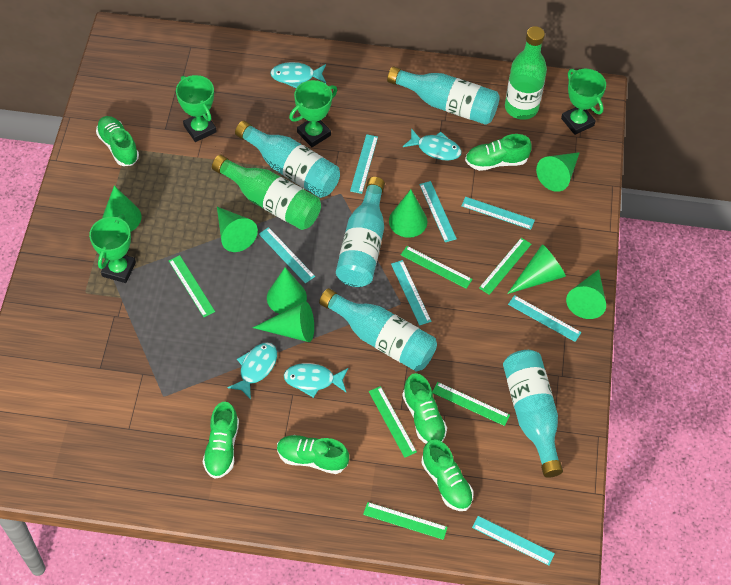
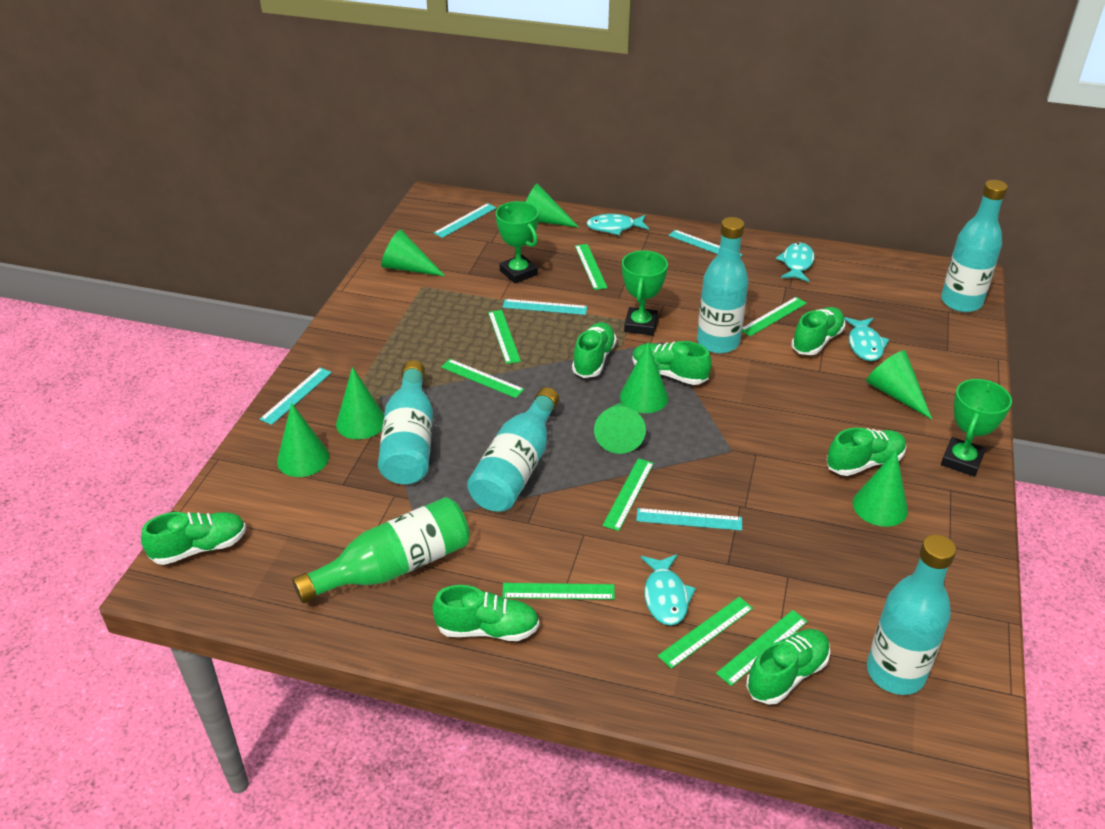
green bottle: [212,155,321,230] [505,26,547,120] = 2 -> [292,497,470,603] = 1
green ruler: [169,255,215,317] [363,502,448,540] [369,386,417,458] [401,246,473,289] [432,382,510,426] [479,238,532,295] = 6 -> [441,359,524,398] [488,310,521,364] [502,583,615,600] [575,244,607,290] [602,458,654,531] [658,597,753,669] [716,610,808,686] [742,297,807,336] = 8
green shoe: [96,116,139,166] [203,402,239,479] [277,435,349,474] [402,373,447,443] [421,439,473,511] [465,134,532,171] = 6 -> [141,512,246,565] [432,585,539,641] [572,322,617,378] [632,341,712,385] [746,629,830,705] [791,307,845,355] [826,427,907,476] = 7
green trophy: [89,214,136,283] [176,75,217,142] [289,80,337,147] [561,69,606,135] = 4 -> [496,201,539,283] [622,251,668,335] [941,379,1012,477] = 3
turquoise ruler: [259,227,315,283] [350,134,378,194] [391,260,432,326] [419,181,457,242] [461,197,535,230] [472,516,555,566] [508,295,581,342] = 7 -> [259,367,332,425] [434,203,496,238] [502,299,588,315] [636,508,742,531] [668,230,743,257] = 5

